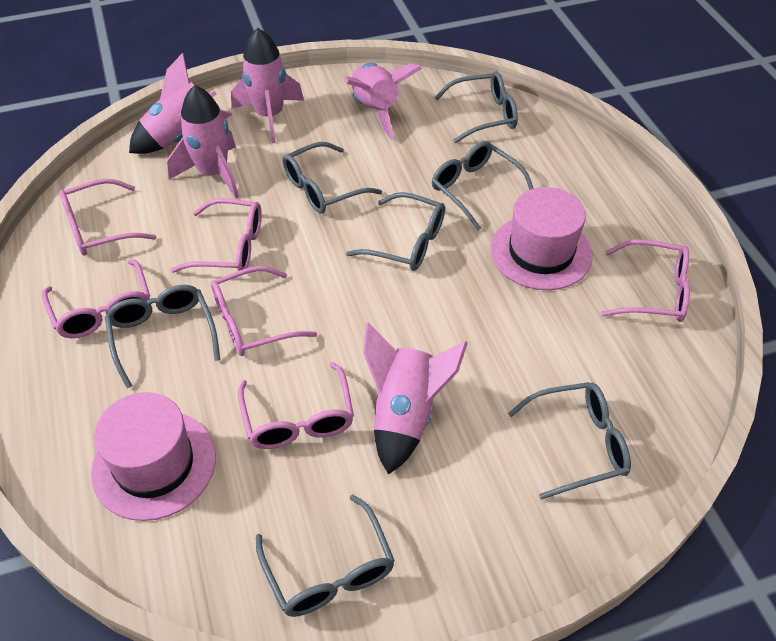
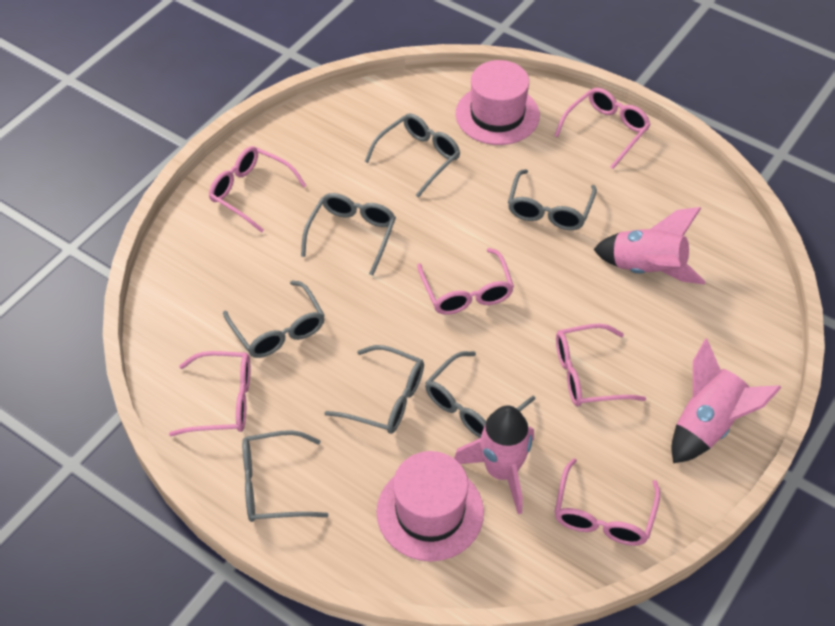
pink rocket: [129,53,232,154] [167,85,239,198] [231,28,304,143] [344,63,422,140] [363,323,468,474] = 5 -> [454,406,534,514] [593,207,705,285] [672,338,782,463] = 3

